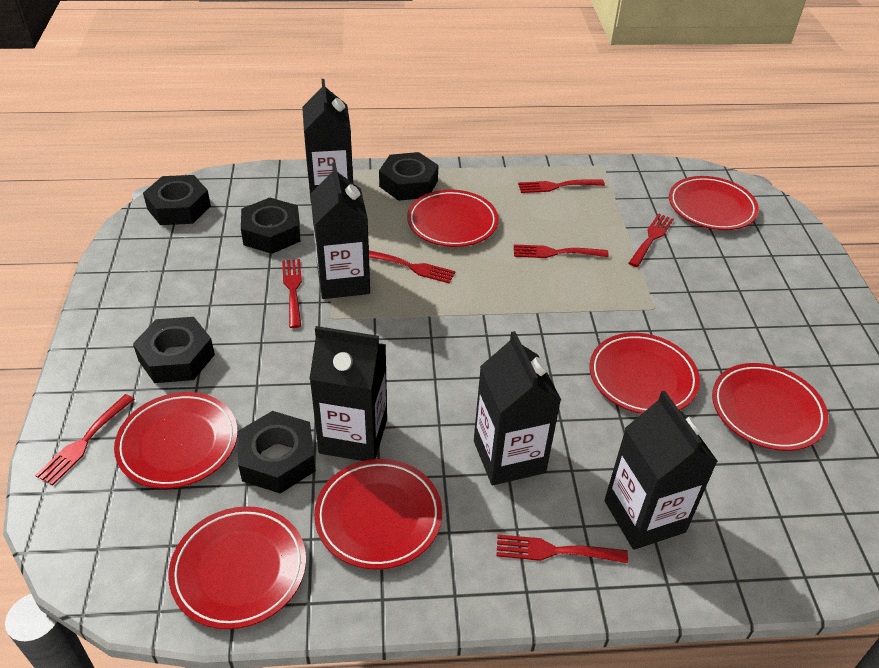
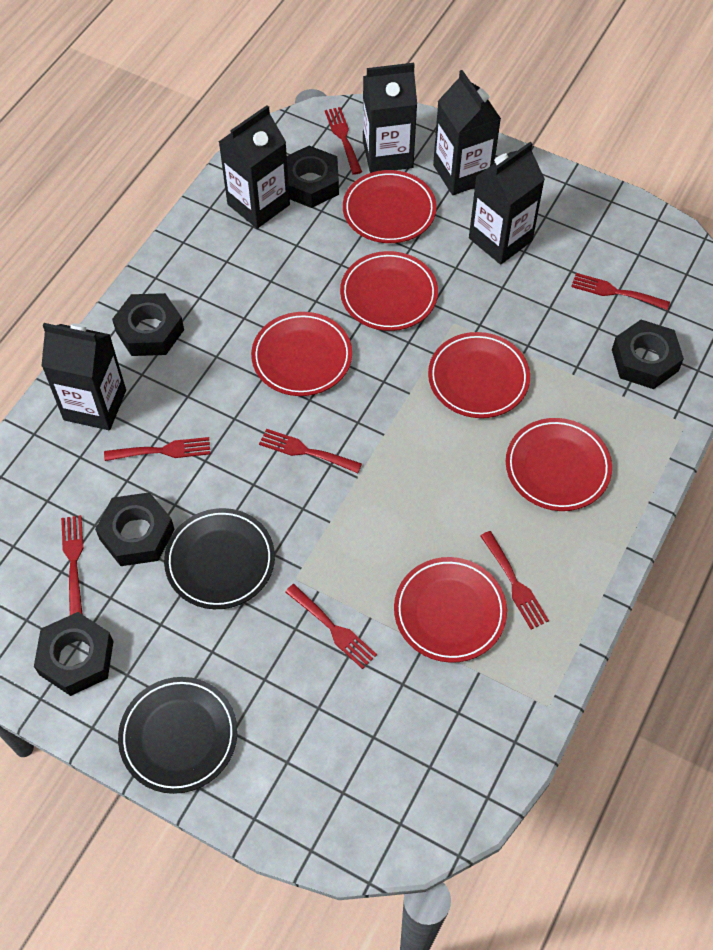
black plate: none = 0 -> [118,677,237,794] [164,508,275,609] = 2
red plate: [114,392,238,489] [168,506,306,629] [314,459,442,569] [407,190,499,247] [589,333,700,414] [669,176,759,230] [712,363,828,451] = 7 -> [251,312,352,396] [340,251,438,331] [343,170,437,243] [394,557,507,663] [428,332,530,418] [506,418,612,511] = 6

